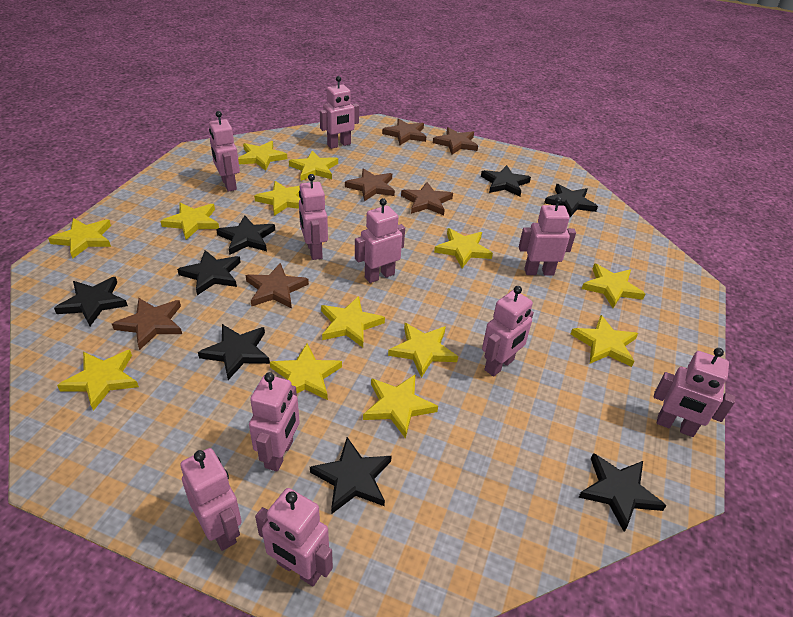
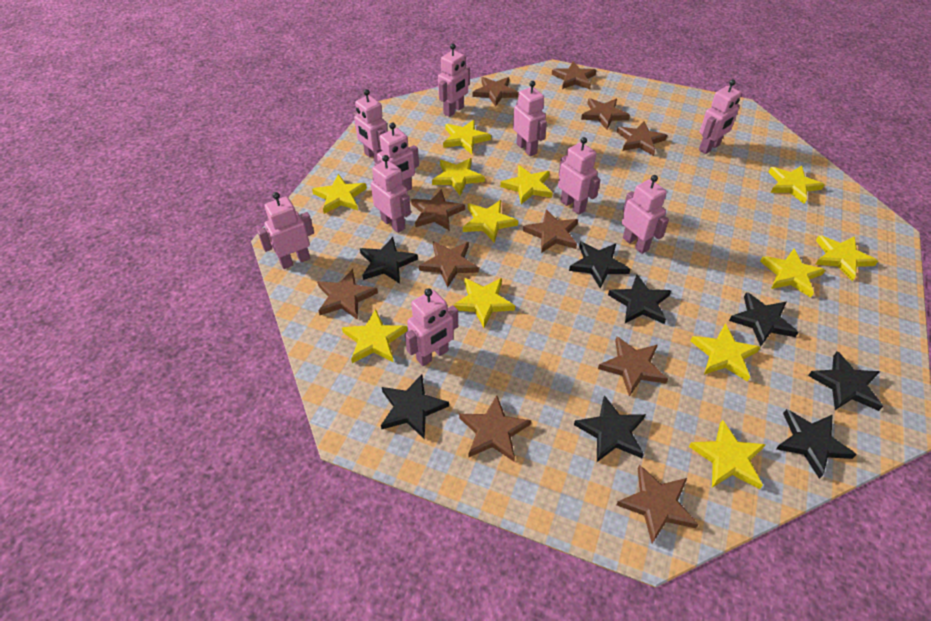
brown star: [112,298,182,350] [246,263,309,309] [345,168,395,202] [382,118,426,145] [401,182,453,215] [433,127,478,155] = 6 -> [317,269,378,320] [411,189,465,231] [419,241,479,288] [459,395,531,462] [473,77,519,107] [523,209,578,253] [552,61,596,89] [581,98,630,130] [598,336,668,396] [616,465,699,543] [617,122,667,156] = 11
yellow star: [48,218,111,259] [57,350,139,411] [160,202,219,240] [238,141,287,171] [254,181,300,216] [270,344,342,400] [289,151,338,181] [321,296,385,347] [363,375,438,439] [388,323,458,378] [434,228,493,268] [570,315,638,367] [581,264,645,308] = 13 -> [312,174,367,214] [342,309,407,363] [432,158,485,195] [443,120,491,154] [453,278,515,328] [463,200,518,243] [500,165,553,204] [689,420,766,489] [691,323,760,382] [760,249,825,298] [769,166,825,204] [815,235,878,281] = 12

